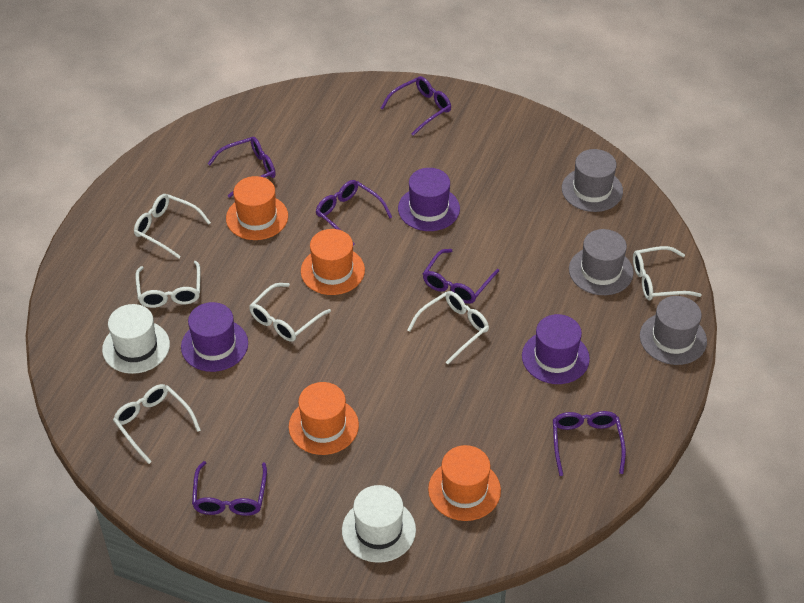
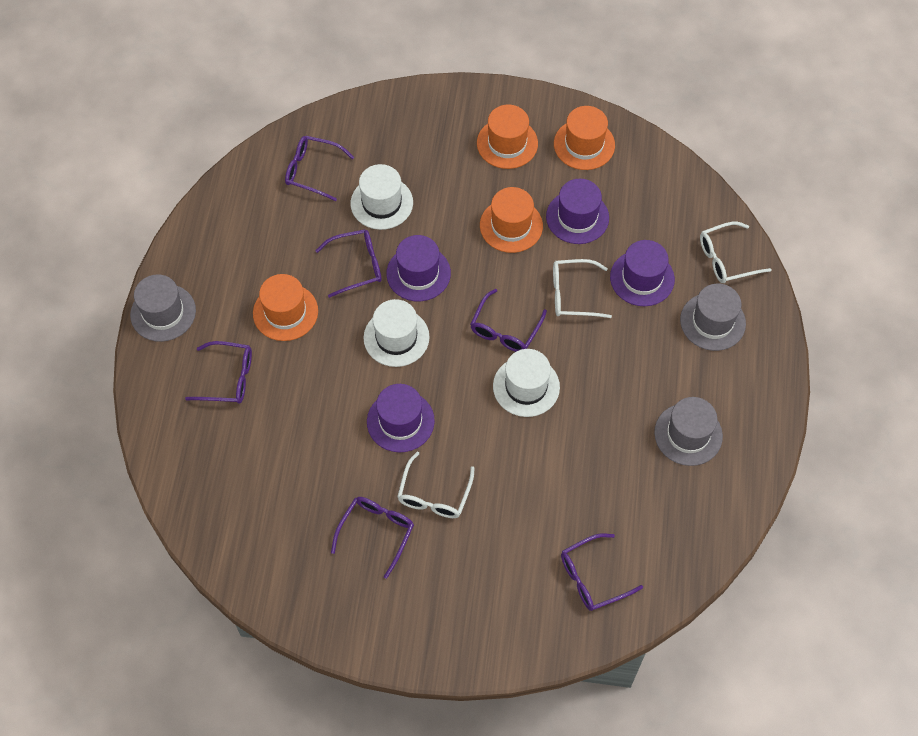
purple hat: [181,302,248,372] [398,168,460,231] [522,314,590,384] = 3 -> [367,384,435,452] [386,235,451,301] [546,179,609,244] [610,240,675,306] = 4
white glasses: [113,384,201,464] [134,194,211,258] [136,261,201,308] [249,283,331,342] [407,291,489,364] [633,246,702,300] = 6 -> [397,452,475,518] [553,259,612,318] [700,222,772,283] = 3
white hat: [102,304,170,374] [342,485,416,563] = 2 -> [351,164,413,230] [363,299,430,367] [493,349,560,417] = 3

